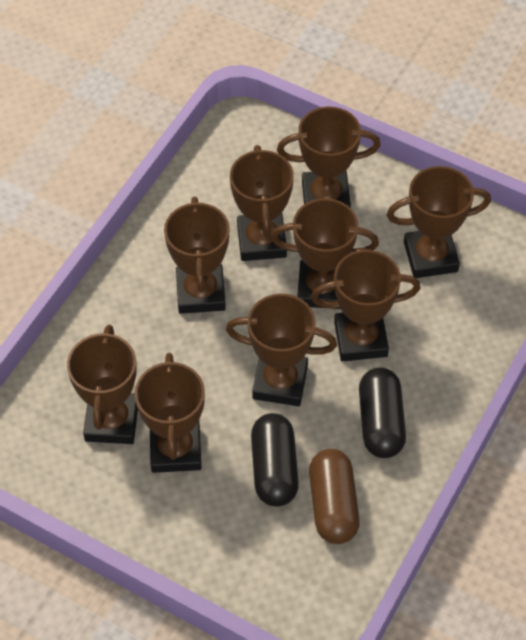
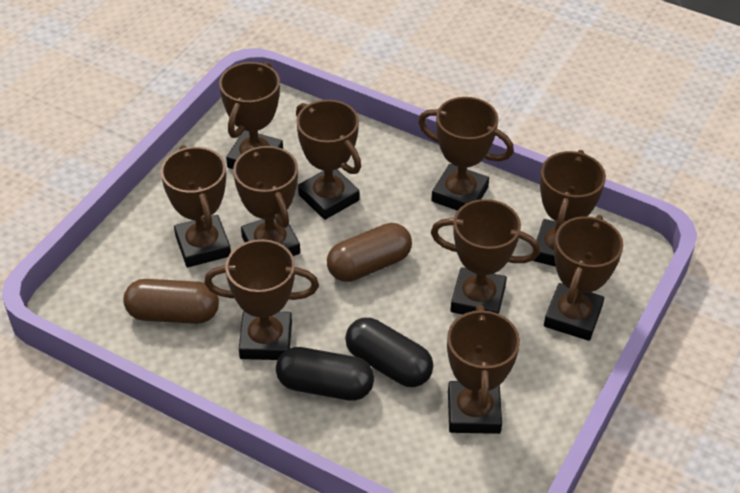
brown capsule: [309,449,360,544] = 1 -> [123,279,219,324] [327,223,412,282] = 2
brown trophy: [67,325,138,444] [135,353,205,473] [164,197,230,314] [226,294,337,406] [230,145,294,261] [271,198,379,309] [277,107,381,208] [311,250,421,362] [387,166,491,278] = 9 -> [161,145,231,267] [204,239,319,360] [219,62,283,169] [233,145,300,256] [296,100,361,220] [418,97,514,211] [431,199,540,315] [447,305,520,434] [533,150,606,267] [544,215,623,341] = 10

